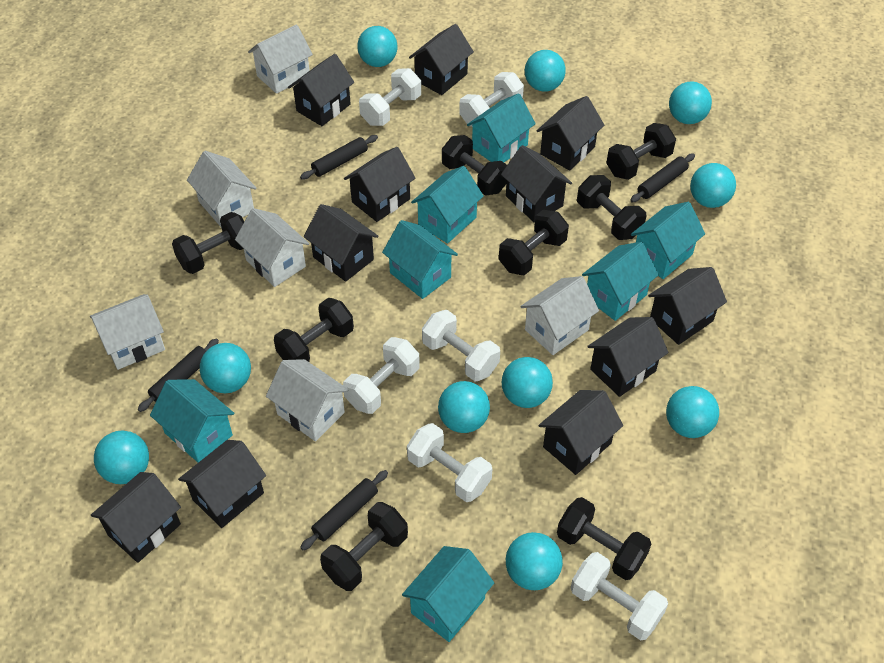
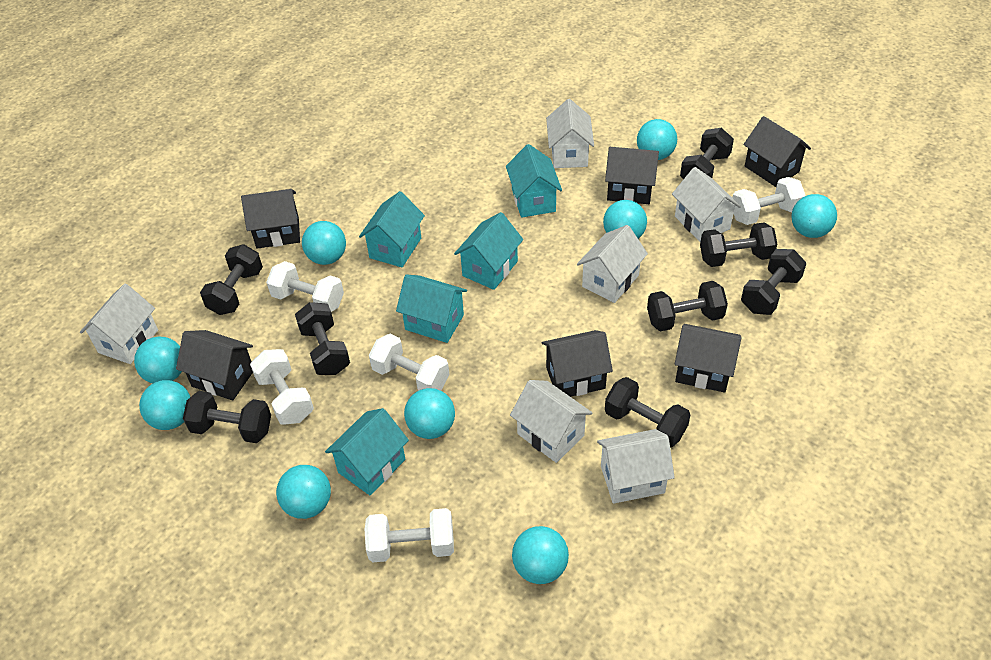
black house: [91,472,181,563] [178,440,266,528] [288,54,354,126] [304,204,379,282] [344,147,415,222] [409,24,474,95] [501,145,572,223] [536,96,604,171] [539,390,623,475] [587,317,669,397] [648,267,727,345] = 11 -> [176,330,253,401] [241,189,300,249] [542,330,613,397] [605,147,659,204] [675,324,742,392] [744,116,811,187] = 6
black rolling pin: [138,338,219,412] [300,135,378,179] [300,470,388,550] [630,153,695,202] = 4 -> none = 0
turquoise ball: [94,430,149,484] [200,343,251,393] [357,26,397,67] [438,381,490,433] [502,357,553,408] [506,532,563,590] [525,50,566,92] [666,386,719,438] [669,81,712,124] [690,163,736,208] = 10 -> [134,337,182,383] [139,380,190,430] [276,465,331,519] [302,221,346,265] [404,388,455,439] [512,526,569,584] [603,200,647,239] [637,119,677,160] [791,194,837,238] = 9
turquoise house: [150,379,234,463] [382,220,458,299] [402,546,494,642] [411,166,484,243] [467,93,536,162] [582,242,659,321] [631,202,705,279] = 7 -> [325,408,409,496] [359,191,425,267] [396,274,467,343] [454,212,523,290] [506,144,562,218] = 5
white dumbbell: [343,337,420,414] [359,68,421,126] [407,423,492,502] [422,310,500,381] [459,72,524,127] [571,552,668,640] = 6 -> [250,349,314,425] [266,261,344,312] [365,508,454,562] [369,334,449,391] [732,177,806,225] = 5

